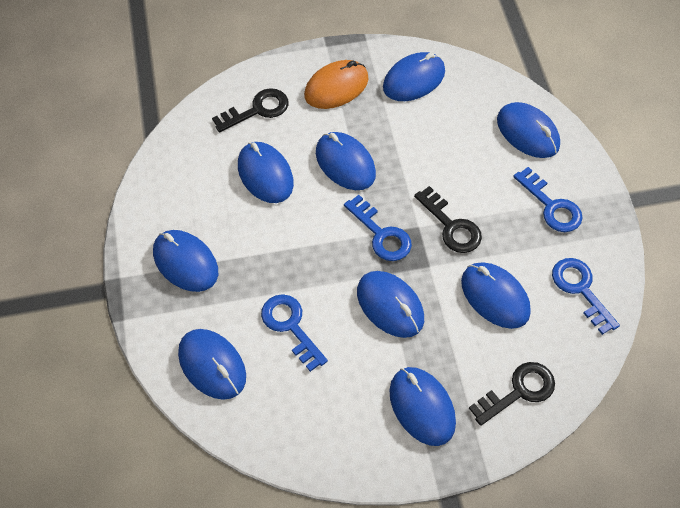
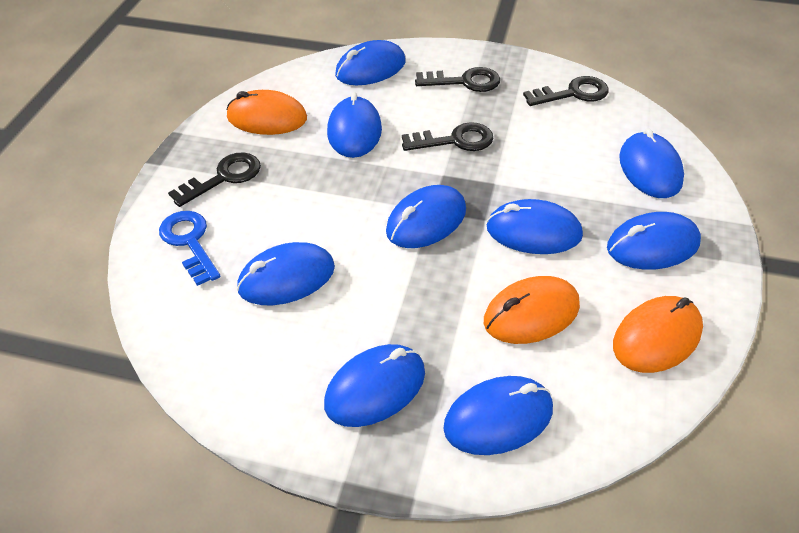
black key: [212,88,288,132] [414,186,482,253] [469,362,555,426] = 3 -> [168,152,261,207] [402,122,493,151] [415,67,500,92] [523,76,609,106] = 4
blue key: [261,294,328,372] [344,195,412,261] [513,167,583,232] [552,258,620,335] = 4 -> [159,211,220,286] = 1
orange mouse: [304,60,369,109] = 1 -> [226,90,307,135] [484,276,580,344] [613,296,703,373] = 3

